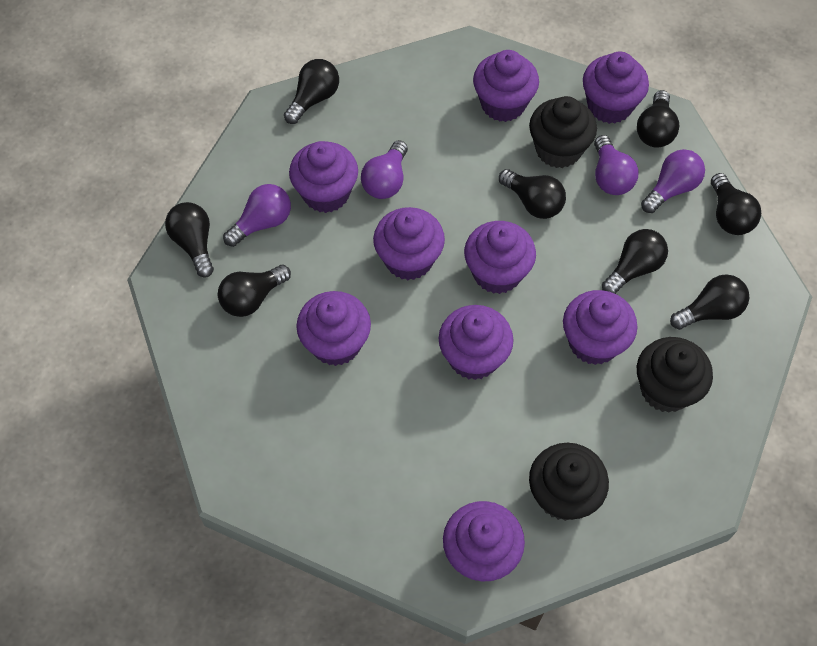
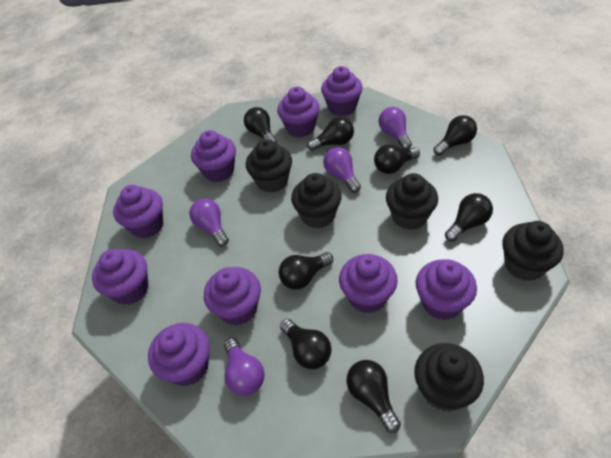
black cupcake: [529,96,597,168] [529,443,609,521] [637,337,713,413] = 3 -> [246,139,292,193] [291,173,342,228] [386,173,438,230] [414,343,484,412] [502,221,564,281] = 5

